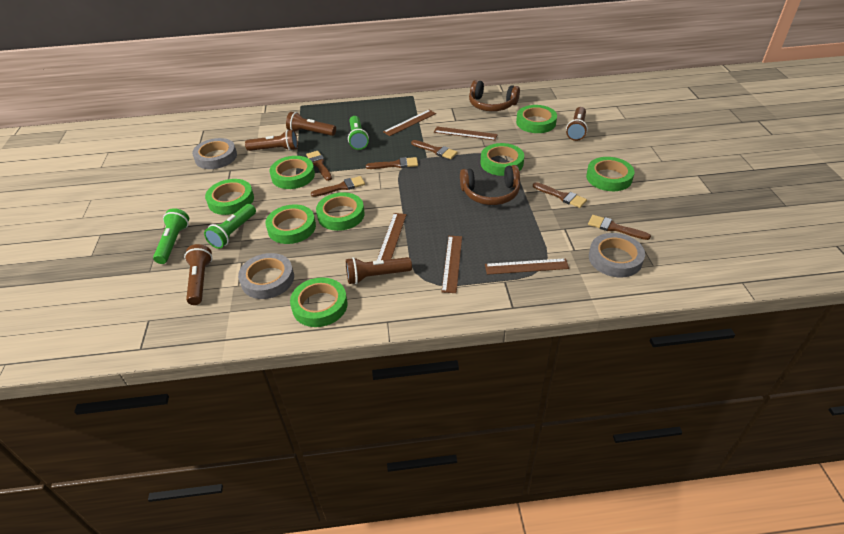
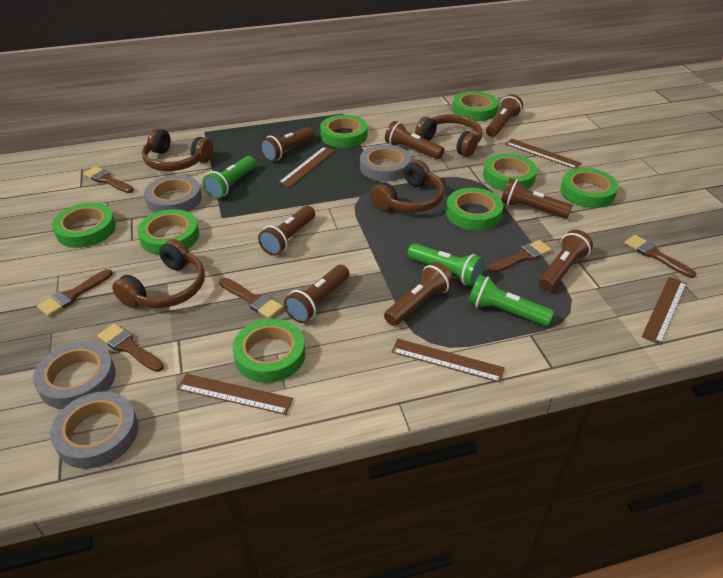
brown flashlight: [184,244,212,305] [245,130,298,151] [286,112,336,136] [346,257,412,284] [566,107,588,141] = 5 -> [258,206,315,256] [260,127,315,162] [284,265,350,323] [384,262,453,326] [385,121,444,159] [486,94,523,137] [501,178,573,219] [539,230,593,291] = 8
brown headphones: [460,165,520,205] [469,80,520,111] = 2 -> [112,239,205,308] [142,128,213,171] [370,160,445,212] [415,114,482,157] = 4
grey tape: [192,138,237,169] [238,253,294,299] [589,233,645,277] = 3 -> [33,341,116,409] [50,391,138,469] [144,175,202,213] [360,145,411,182] = 4

